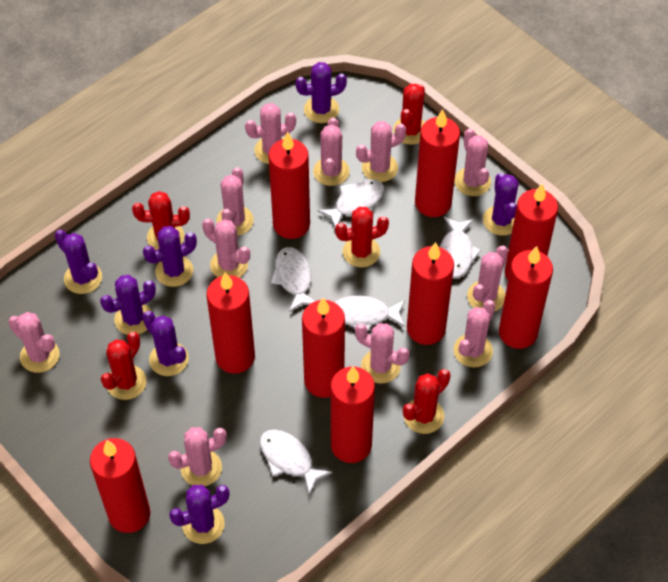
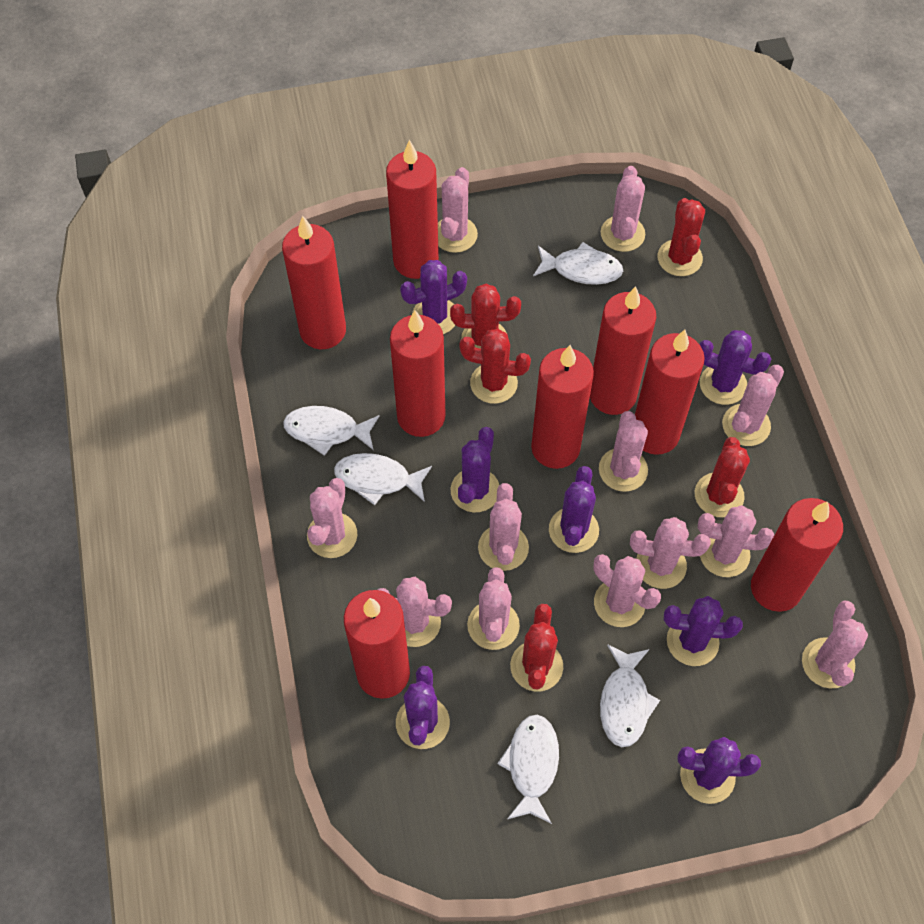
pink cactus: [8,312,60,373] [168,427,227,486] [202,218,250,278] [216,167,254,236] [245,103,296,164] [313,118,350,186] [355,323,410,383] [356,121,406,182] [454,129,491,196] [454,300,496,368] [467,246,508,312] = 11 -> [307,478,357,558] [378,577,452,647] [438,167,478,253] [467,567,520,650] [478,483,529,571] [593,554,661,627] [599,411,648,492] [601,166,645,252] [630,517,711,589] [698,505,774,577] [722,365,784,446] [802,601,868,688] = 12
red candle: [90,438,150,533] [206,272,255,374] [268,132,310,239] [302,298,345,398] [331,366,375,463] [407,242,454,345] [415,109,460,217] [499,246,553,349] [505,184,558,280] = 9 -> [282,216,346,349] [344,590,410,699] [386,140,439,279] [390,310,445,437] [531,345,594,469] [590,286,656,415] [635,330,705,455] [751,498,843,612] = 8

